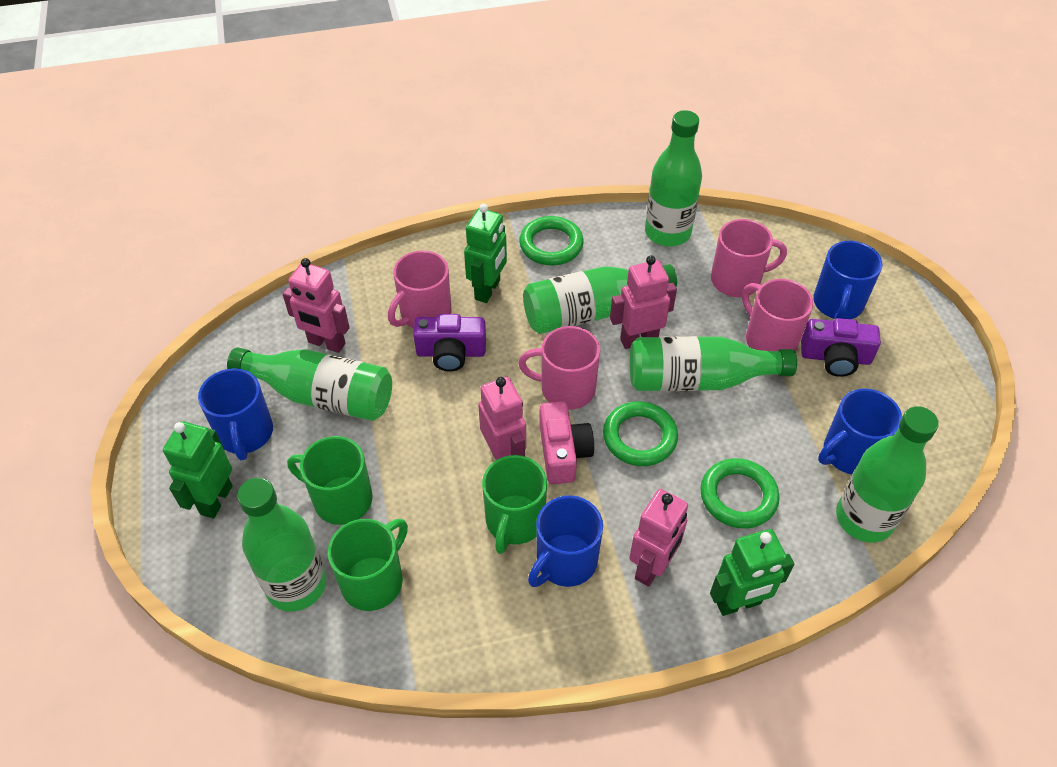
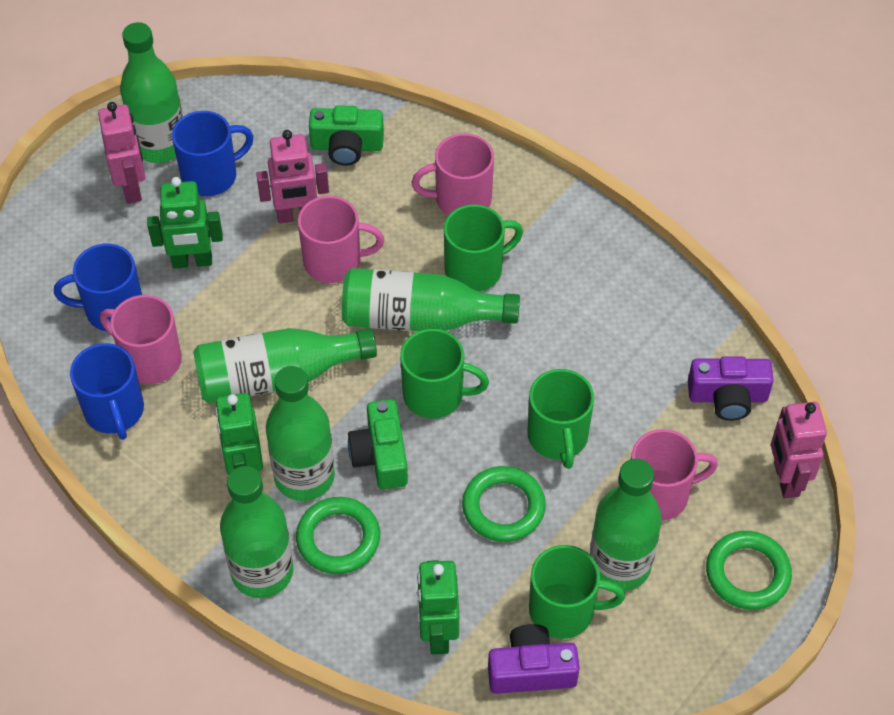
blue mug: [198,368,273,460] [528,495,603,587] [813,241,882,319] [818,389,902,474] = 4 -> [54,244,142,331] [70,343,144,440] [172,111,254,196] = 3
green camera: none = 0 -> [309,105,384,166] [348,399,408,489] = 2
green mug: [287,436,373,525] [328,519,408,611] [482,455,547,554] = 3 -> [400,329,489,419] [444,204,523,292] [528,369,594,469] [529,545,625,639] = 4
pink camera: [539,401,594,484] = 1 -> none = 0
pink robot: [283,258,350,353] [478,377,526,460] [610,255,677,349] [629,489,688,587] = 4 -> [98,102,145,204] [256,130,329,223] [771,402,827,498] = 3

